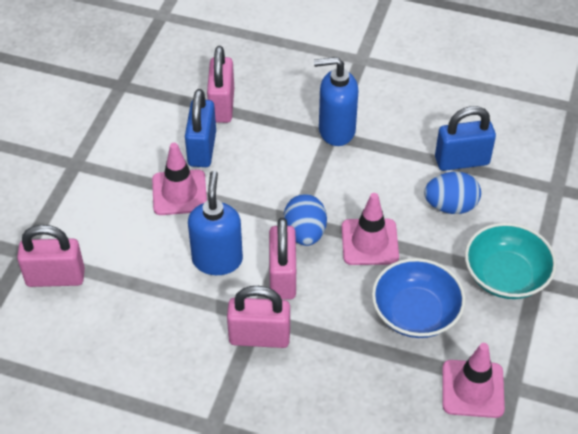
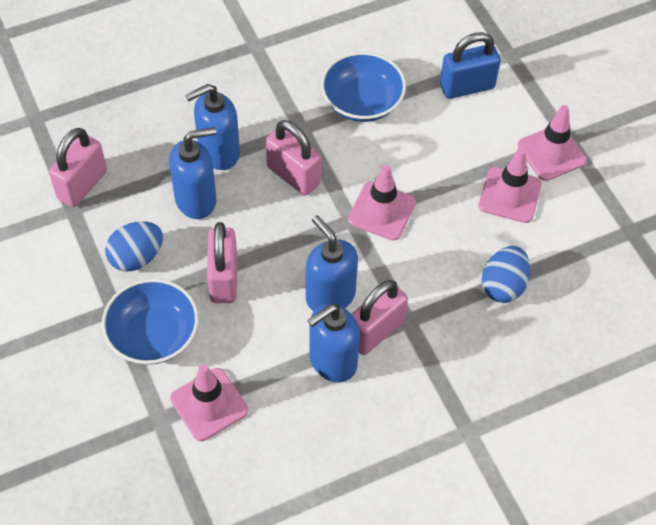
blue bowl: [372,258,465,338] = 1 -> [102,279,199,364] [321,52,406,122] = 2
blue padlock: [185,89,216,167] [435,106,496,171] = 2 -> [440,32,501,99] = 1
blue soap dispenser: [188,171,243,275] [314,57,359,146] = 2 -> [169,127,216,219] [185,84,240,170] [306,215,358,311] [307,304,360,383] = 4
pink traffic cone: [152,143,207,215] [342,193,399,265] [442,343,505,418] = 3 -> [170,364,248,441] [348,164,416,241] [478,148,542,223] [518,105,587,181] = 4
turquoise bowl: [465,223,557,299] = 1 -> none = 0

